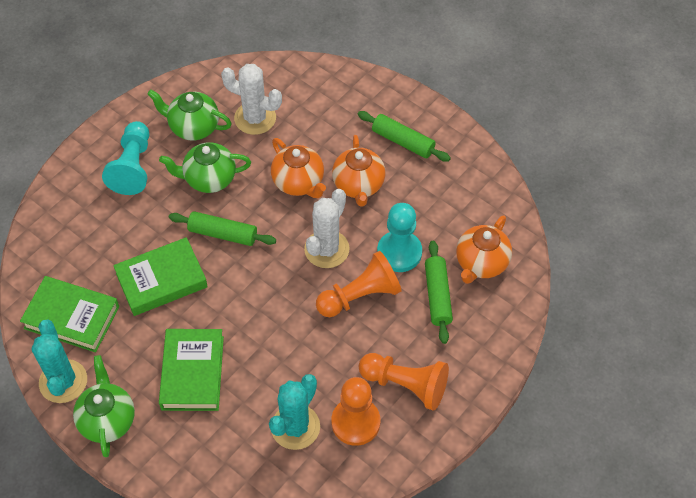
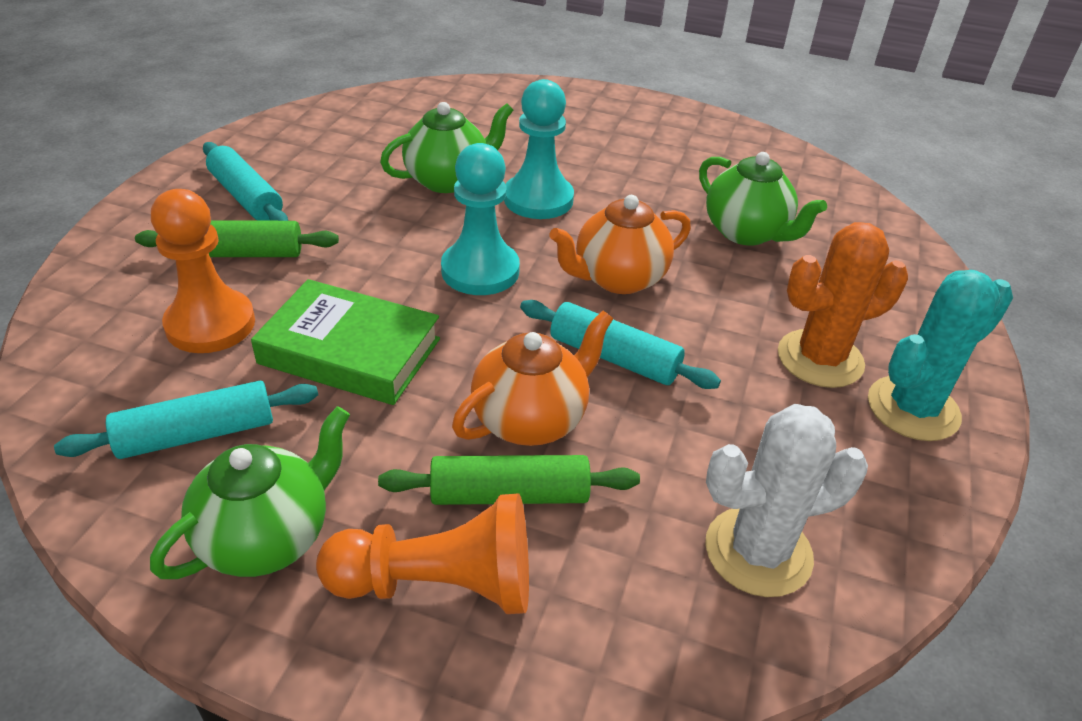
green book: [20,276,119,352] [113,237,208,316] [159,329,224,411] = 3 -> [251,279,440,405] = 1
green rolling pin: [169,211,276,246] [358,111,451,162] [425,241,453,344] = 3 -> [135,220,339,257] [378,455,640,505] = 2
orange cactus: none = 0 -> [778,222,908,388] = 1
orange pawn: [316,251,402,317] [332,377,380,446] [359,353,449,411] = 3 -> [151,189,255,353] [316,493,529,614] = 2
orange teapot: [271,138,326,198] [332,135,385,207] [456,215,512,284] = 3 -> [452,311,613,446] [550,195,691,294] = 2
turquoise cactus: [31,319,87,403] [269,374,320,450] = 2 -> [868,270,1013,441] = 1
turquoise rolling pin: none = 0 -> [54,381,318,459] [203,142,288,221] [520,300,721,389] = 3
white cactus: [221,64,282,135] [304,189,350,268] = 2 -> [705,404,868,597] = 1

